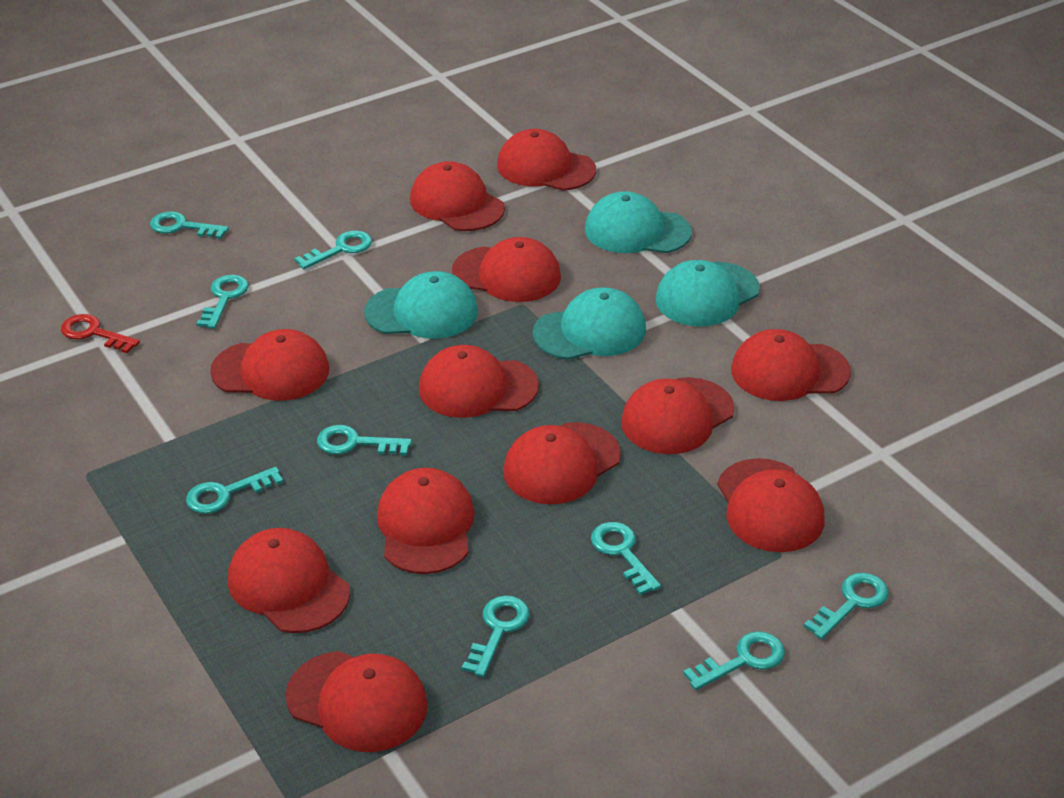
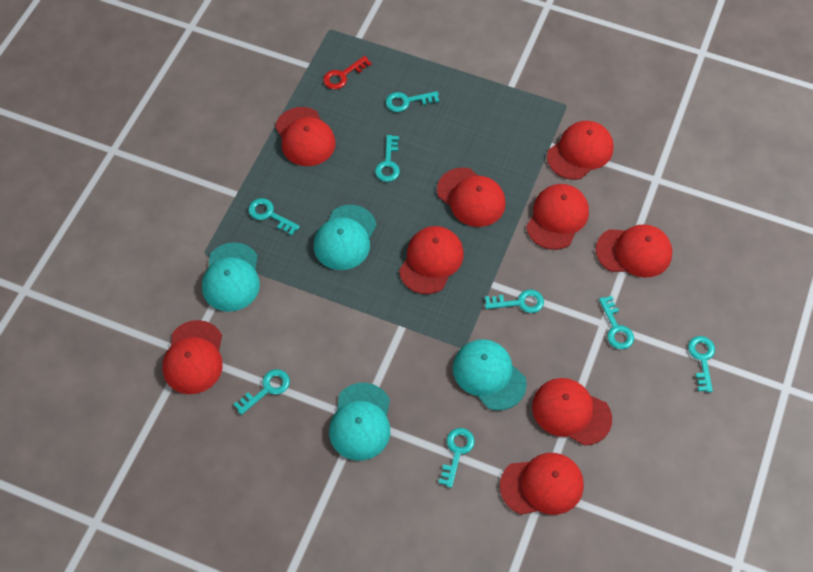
red cap: [210,329,329,401] [228,528,350,633] [285,651,428,752] [377,468,475,574] [410,161,505,231] [419,345,539,418] [452,237,561,302] [497,129,596,191] [503,422,621,504] [621,377,734,454] [717,458,824,552] [731,329,851,401] = 12 -> [162,320,223,394] [275,107,335,166] [399,226,464,294] [437,167,506,227] [500,453,584,515] [526,184,589,250] [532,378,612,446] [547,121,614,180] [596,224,672,278] = 9
turquoise key: [150,211,229,239] [186,467,283,514] [197,275,249,329] [294,231,372,269] [317,425,412,456] [462,595,530,677] [591,522,661,595] [683,631,785,690] [804,573,889,640] = 9 -> [233,369,290,415] [248,198,300,236] [375,135,400,182] [386,91,439,112] [438,428,475,488] [485,290,544,313] [599,296,634,349] [688,336,715,392] = 8

